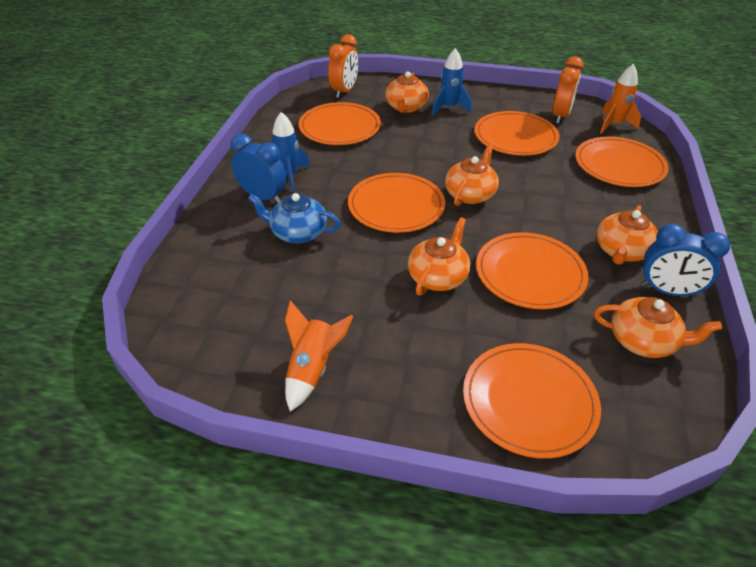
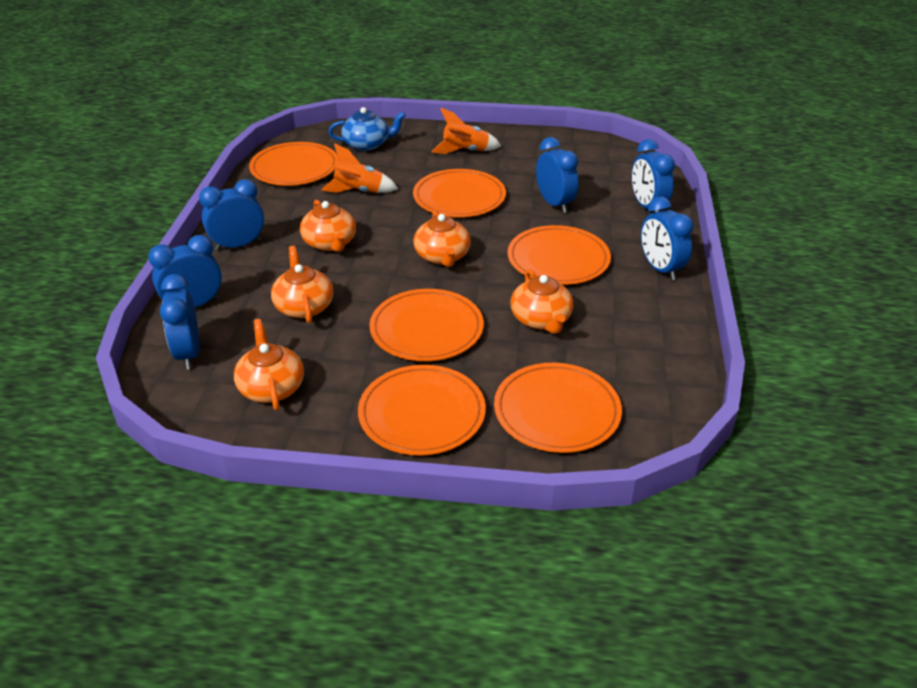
blue clock: [231,133,287,203] [641,224,730,298] = 2 -> [148,235,222,308] [160,274,200,369] [199,179,264,251] [536,137,579,213] [632,139,675,212] [641,197,693,281] = 6
blue rocket: [272,112,310,192] [432,48,472,115] = 2 -> none = 0
orange clock: [328,34,359,98] [552,56,584,124] = 2 -> none = 0

